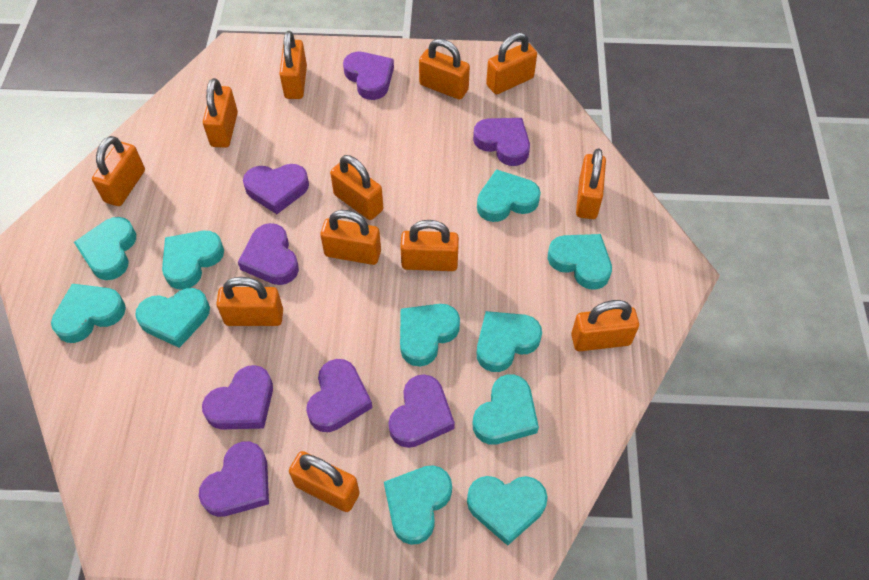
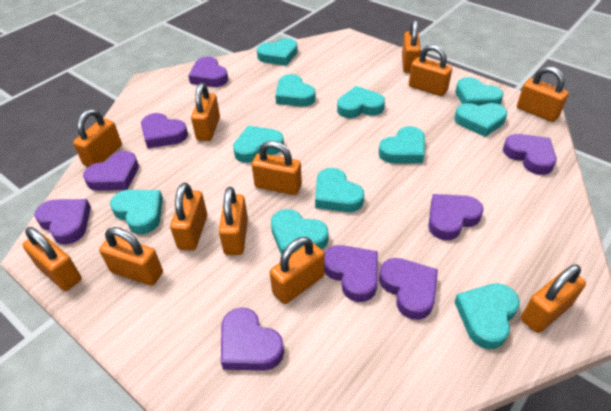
purple heart: [199,442,269,517] [202,365,273,429] [238,223,299,285] [243,164,309,214] [306,359,373,432] [343,52,394,100] [388,374,455,448] [473,118,530,166] = 8 -> [34,199,91,245] [83,151,139,191] [141,113,188,148] [188,57,228,87] [221,308,284,371] [324,245,378,302] [379,258,438,320] [428,194,484,240] [503,134,557,175] = 9

